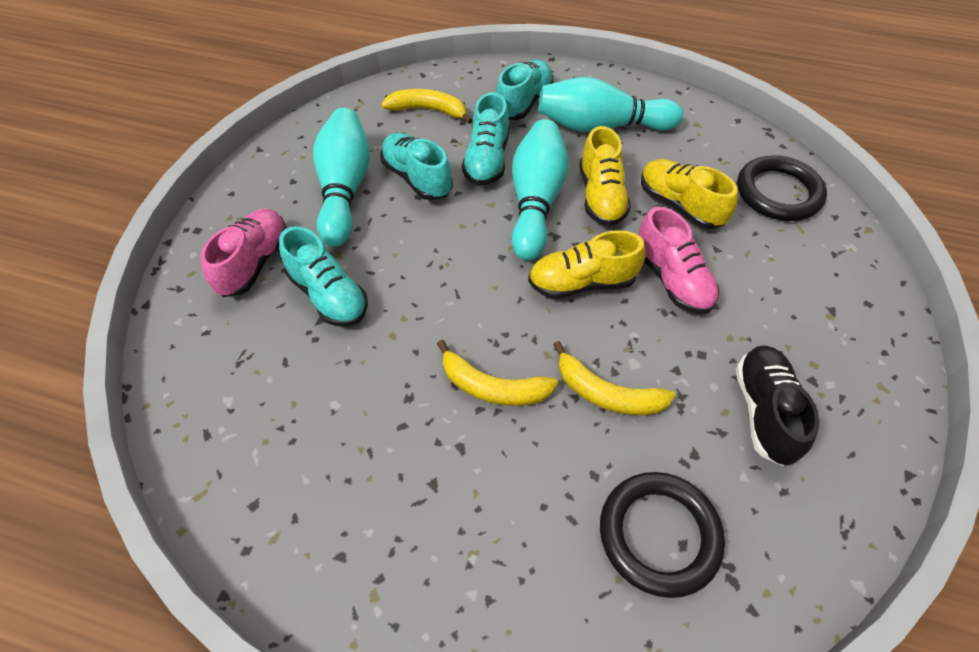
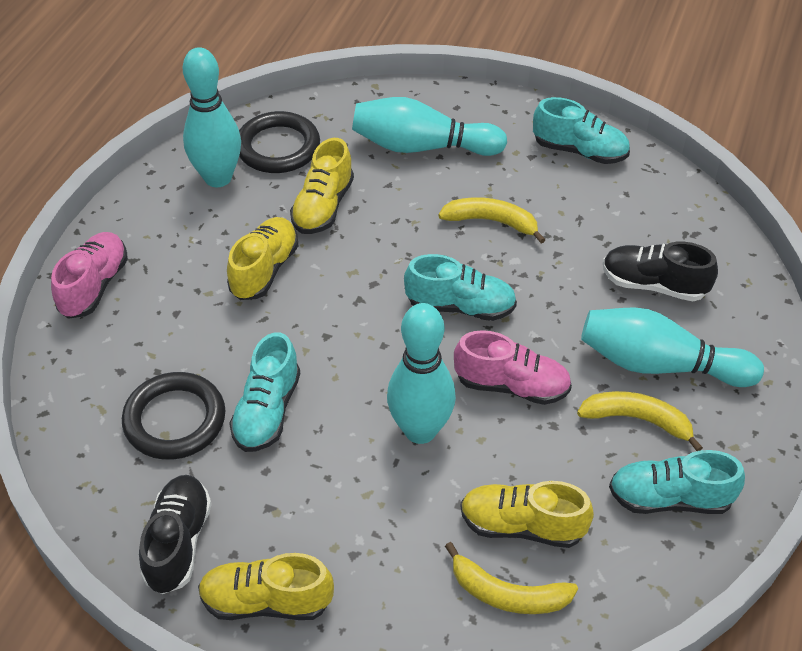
black shoe: [736,345,820,466] = 1 -> [139,475,212,594] [603,242,718,301] = 2
turquoise bowling pin: [313,108,370,247] [512,119,569,261] [538,77,683,132] = 3 -> [183,47,241,187] [352,97,507,156] [387,303,456,444] [581,307,764,387] = 4
yellow shoe: [528,230,646,299] [579,126,631,226] [641,159,738,229] = 3 -> [198,553,334,620] [227,217,298,300] [290,138,354,234] [461,481,594,548] = 4

